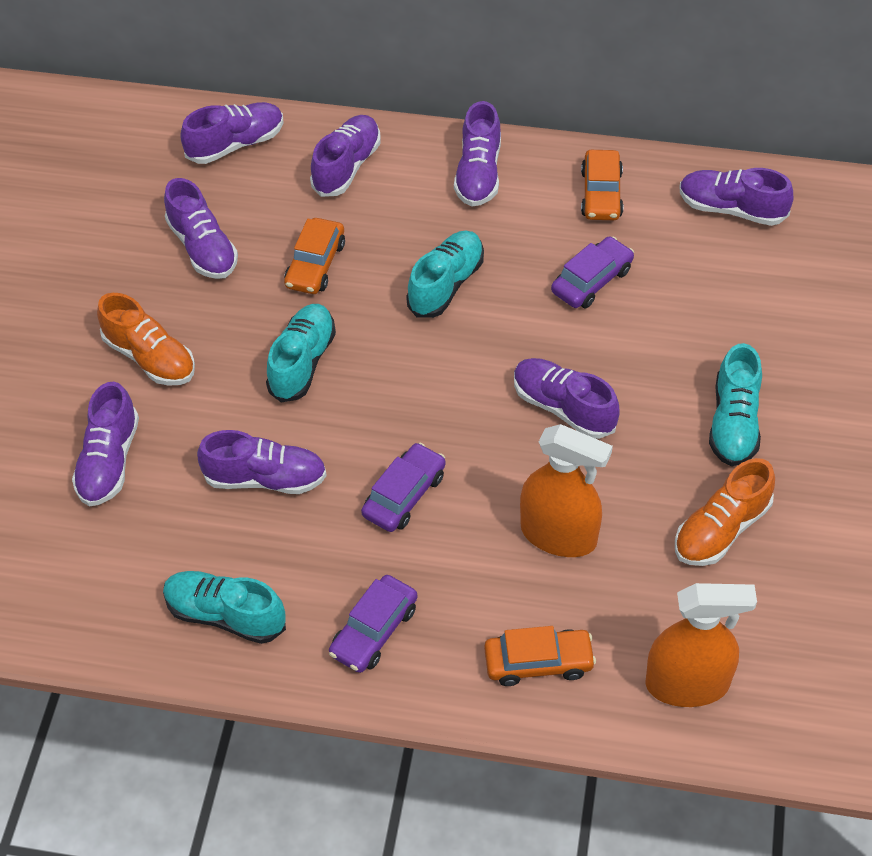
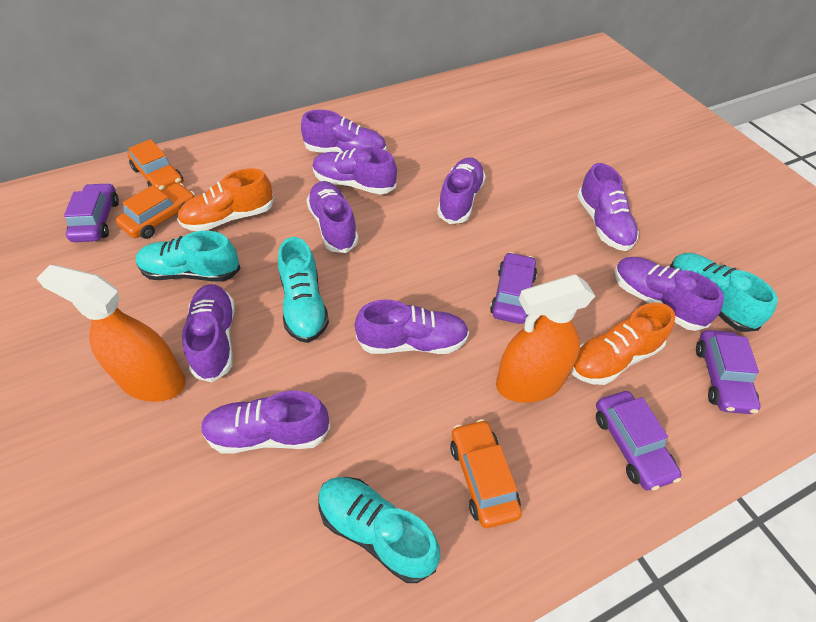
purple car: [329,575,418,673] [361,443,446,532] [551,236,634,308] = 3 -> [64,183,119,242] [490,252,537,324] [596,391,681,490] [696,330,760,414] = 4
purple shoe: [72,382,139,506] [164,178,238,279] [180,102,284,164] [197,430,327,494] [310,115,380,197] [454,101,501,207] [514,358,620,439] [679,168,793,226] = 8 -> [182,284,235,382] [201,390,330,454] [301,110,386,153] [306,181,359,253] [312,147,397,195] [355,300,469,354] [437,157,486,224] [577,163,639,251] [615,257,724,331] = 9

